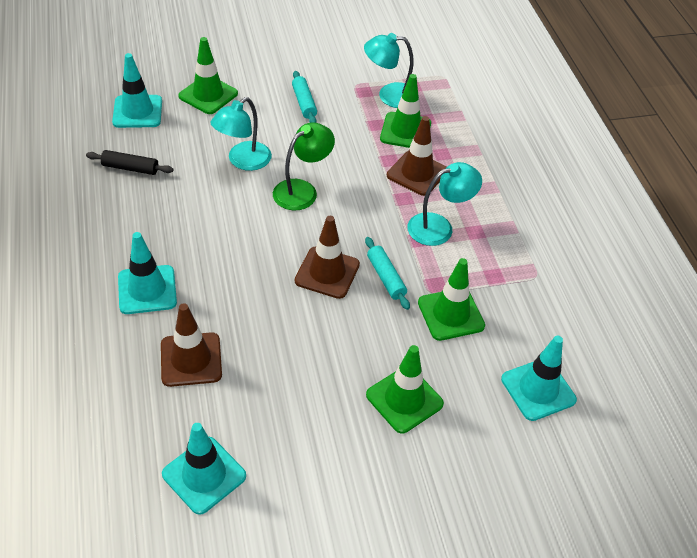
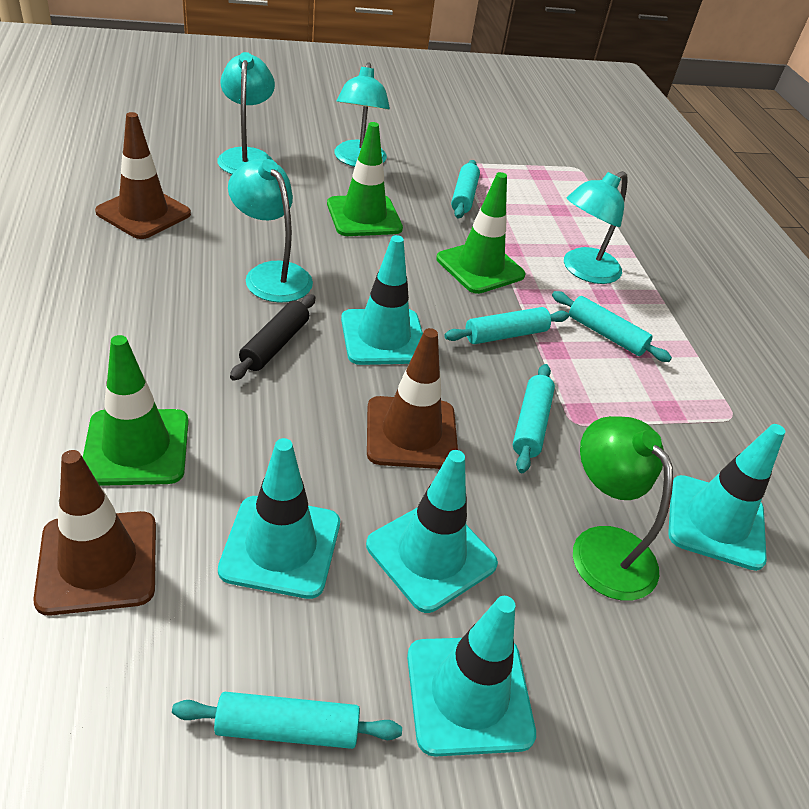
green traffic cone: [178,37,238,114] [366,345,444,434] [380,74,431,148] [418,258,485,341] = 4 -> [83,335,189,486] [327,122,403,236] [436,172,525,294] = 3
turquoise lamp: [211,97,272,171] [364,33,414,108] [407,162,482,246] = 3 -> [217,52,275,174] [228,159,313,303] [334,62,390,167] [564,171,628,284] = 4
turquoise rolling pin: [292,71,317,123] [365,237,410,310] = 2 -> [172,692,402,749] [444,307,569,344] [451,160,480,218] [513,364,555,473] [552,291,672,362] = 5
turquoise traffic cone: [112,53,162,128] [118,232,177,314] [162,423,246,515] [501,335,577,421] = 4 -> [218,438,340,599] [341,235,423,365] [366,450,498,613] [407,596,536,756] [668,424,785,571] = 5

